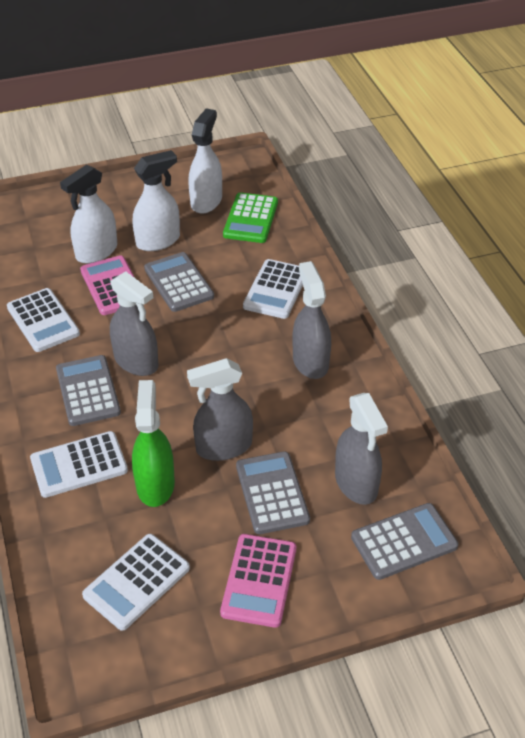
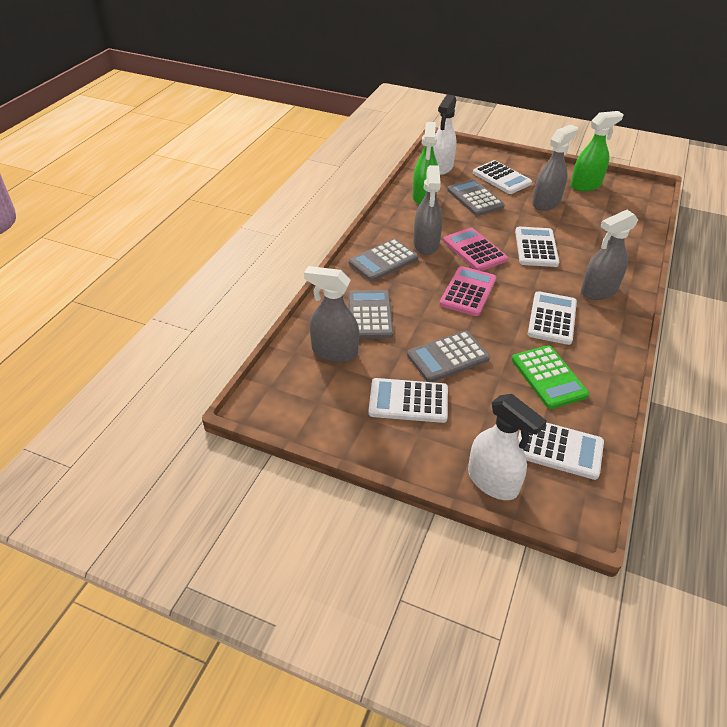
green spray bottle: [132,380,175,507] = 1 -> [412,122,438,205] [570,111,624,191] = 2
white calculator: [7,288,80,352] [30,431,128,498] [82,534,190,631] [243,259,303,319] = 4 -> [368,378,448,423] [473,160,532,194] [515,227,559,267] [518,422,604,480] [528,291,577,345] = 5
white spray bottle: [60,164,117,264] [133,150,180,251] [188,108,222,214] = 3 -> [433,94,457,175] [468,394,547,500] = 2

